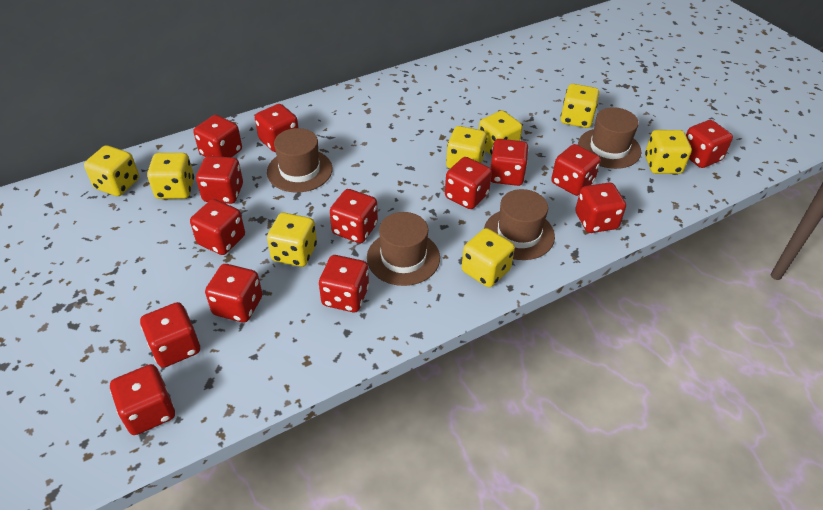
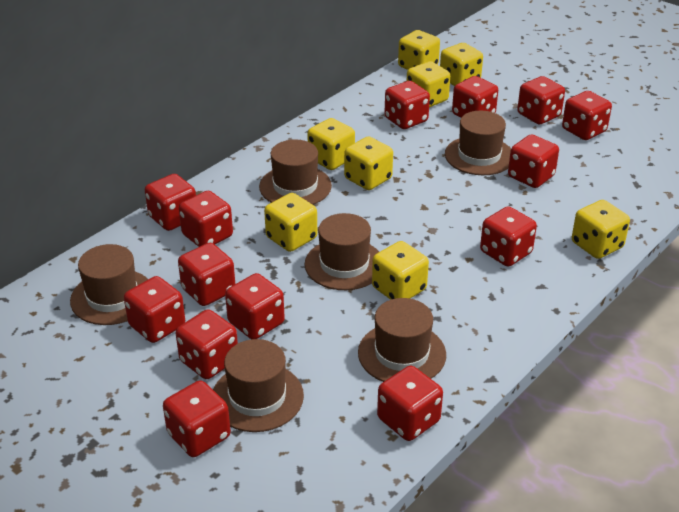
brown hat: [267,128,332,193] [367,212,440,286] [484,189,555,260] [578,107,641,169] = 4 -> [70,244,148,325] [213,339,304,432] [259,139,332,205] [305,213,379,290] [358,298,446,382] [445,111,511,175] = 6

